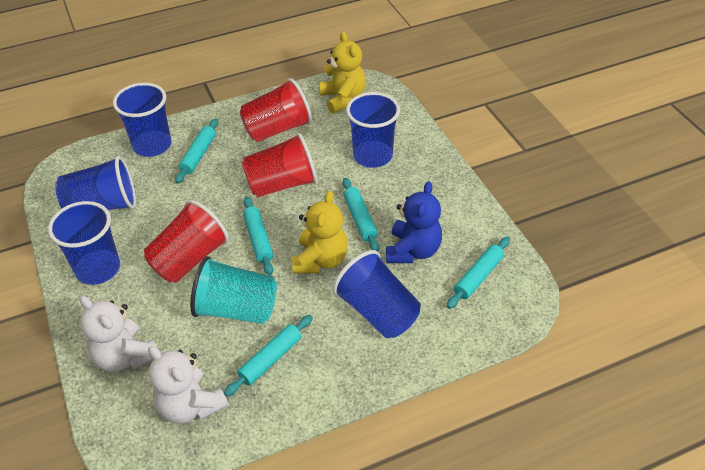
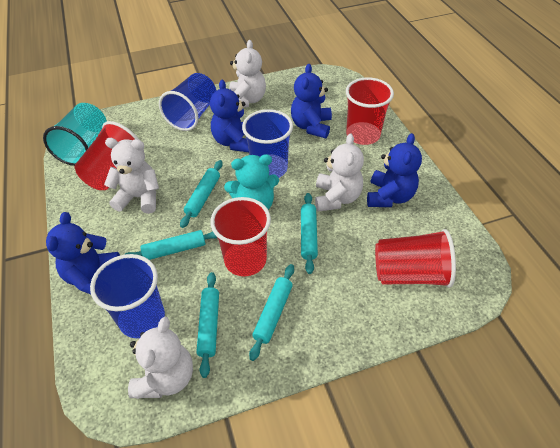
blue cup: [48,201,120,285] [55,156,136,210] [113,83,171,157] [333,250,421,338] [346,92,400,168] = 5 -> [90,254,165,338] [159,73,216,131] [242,109,293,178] = 3
blue teddy bear: [386,181,442,263] = 1 -> [46,212,120,294] [210,79,249,152] [291,64,332,138] [367,133,422,207] = 4
red cup: [144,200,229,283] [240,78,312,142] [242,133,317,197] = 3 -> [74,121,144,190] [210,197,271,276] [346,77,394,145] [375,229,456,288] = 4
turquoise teddy bear: none = 0 -> [224,154,279,210] = 1
white teddy bear: [79,296,157,372] [148,346,228,424] = 2 -> [104,138,159,214] [128,317,193,399] [229,40,266,108] [315,134,364,212] = 4
yellow teddy bear: [292,191,348,274] [319,32,366,114] = 2 -> none = 0

